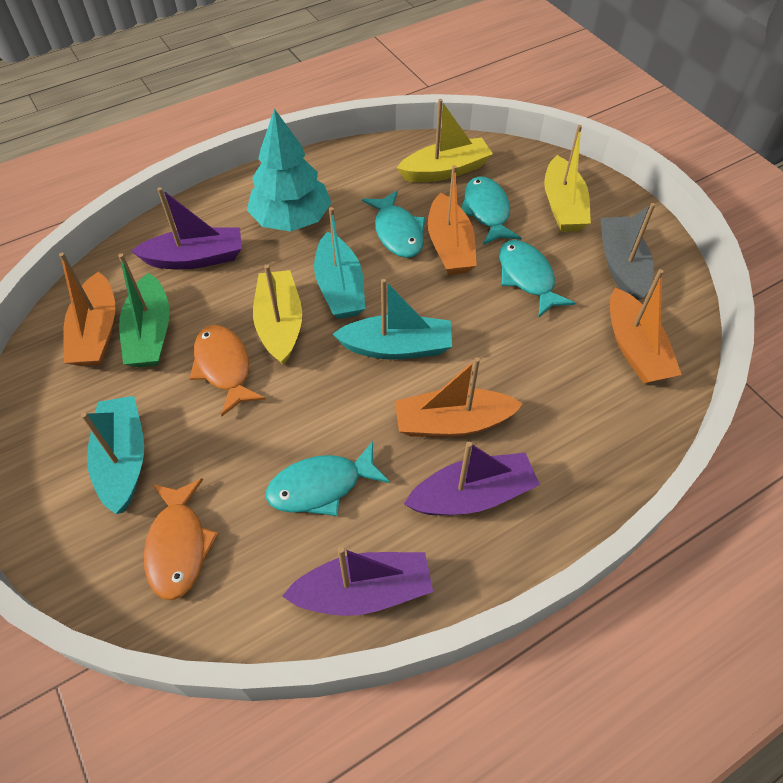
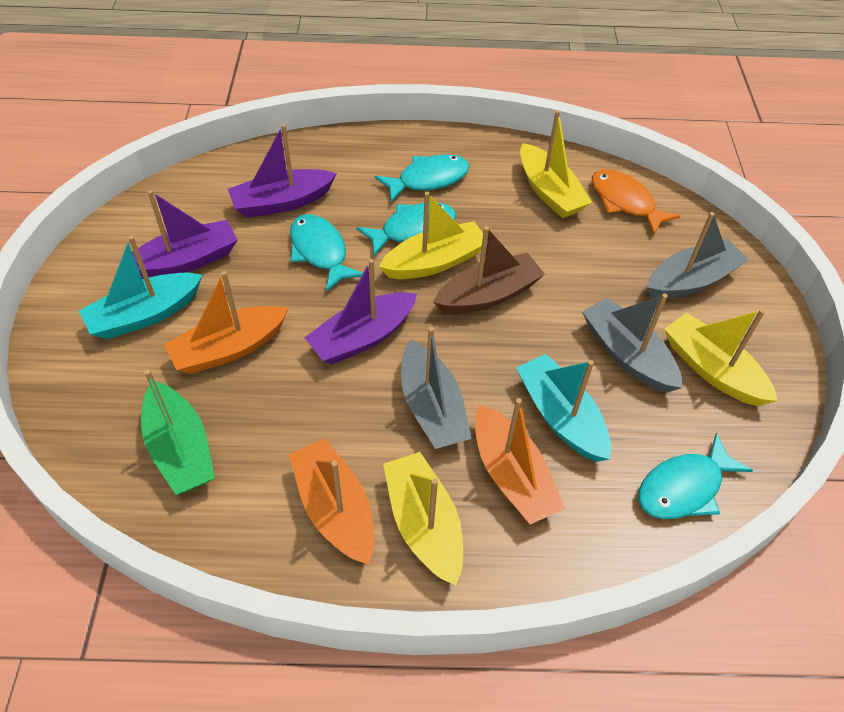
brown boat: none = 0 -> [433,226,545,314] = 1
grey boat: [600,203,655,300] = 1 -> [401,327,472,449] [582,293,682,393] [647,212,749,299] = 3
orange boat: [59,253,115,366] [395,357,523,437] [428,165,477,275] [610,269,682,384] = 4 -> [164,271,289,374] [289,439,374,565] [475,398,565,524] = 3
orange fish: [144,478,219,600] [190,325,266,417] = 2 -> [592,169,681,235] = 1
turquoise boat: [81,396,144,514] [314,207,365,319] [333,279,452,359] = 3 -> [79,236,202,339] [516,354,611,462] = 2
turquoise tree: [247,109,331,232] = 1 -> none = 0
yellow boat: [253,265,302,365] [397,99,493,182] [544,125,591,232] = 3 -> [379,192,488,279] [383,452,463,586] [520,110,592,218] [664,309,778,406] = 4

